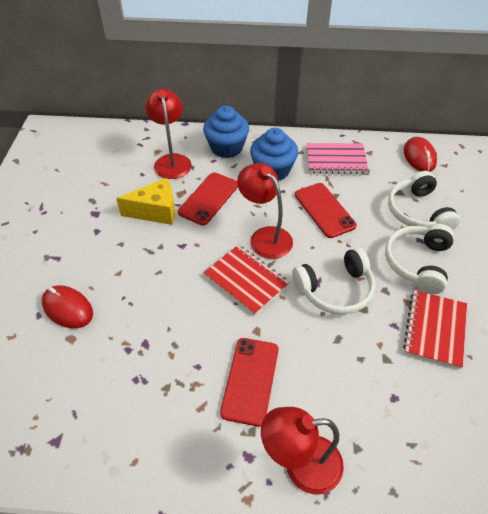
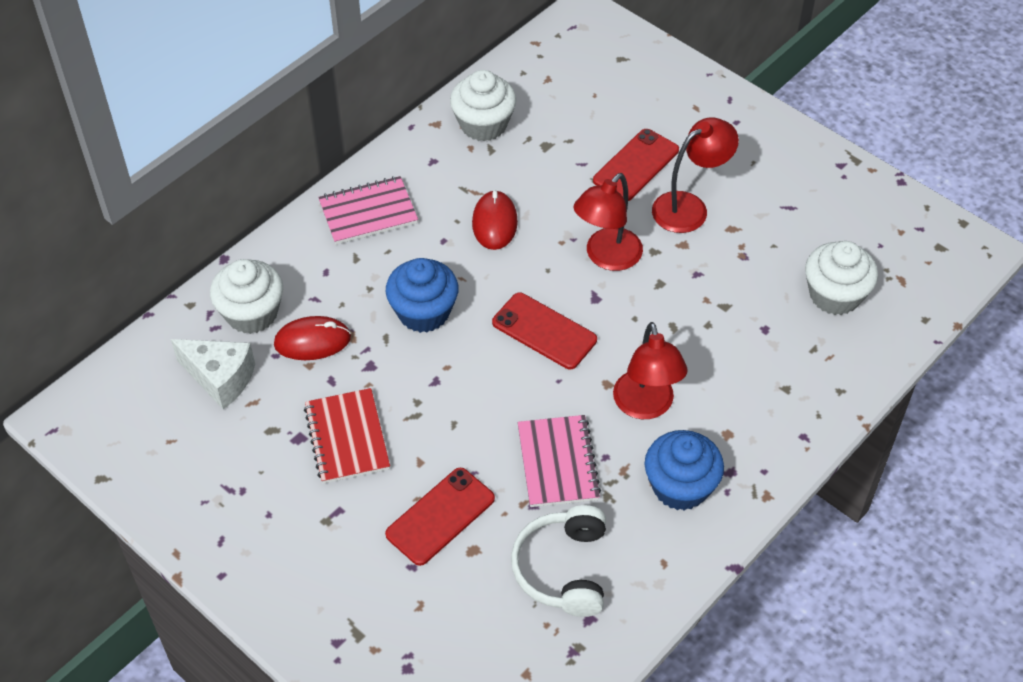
pink notebook: [307,143,369,174] = 1 -> [318,176,418,245] [517,415,601,507] = 2
red notebook: [204,245,289,315] [403,290,467,369] = 2 -> [304,388,390,484] = 1
white cheese: none = 0 -> [171,339,255,409] = 1
white cupcake: none = 0 -> [210,259,283,334] [450,70,516,141] [805,241,878,315] = 3
white headphones: [292,247,375,314] [385,224,454,294] [388,171,460,230] = 3 -> [511,505,606,617] = 1
yellow cheese: [116,178,175,225] = 1 -> none = 0

